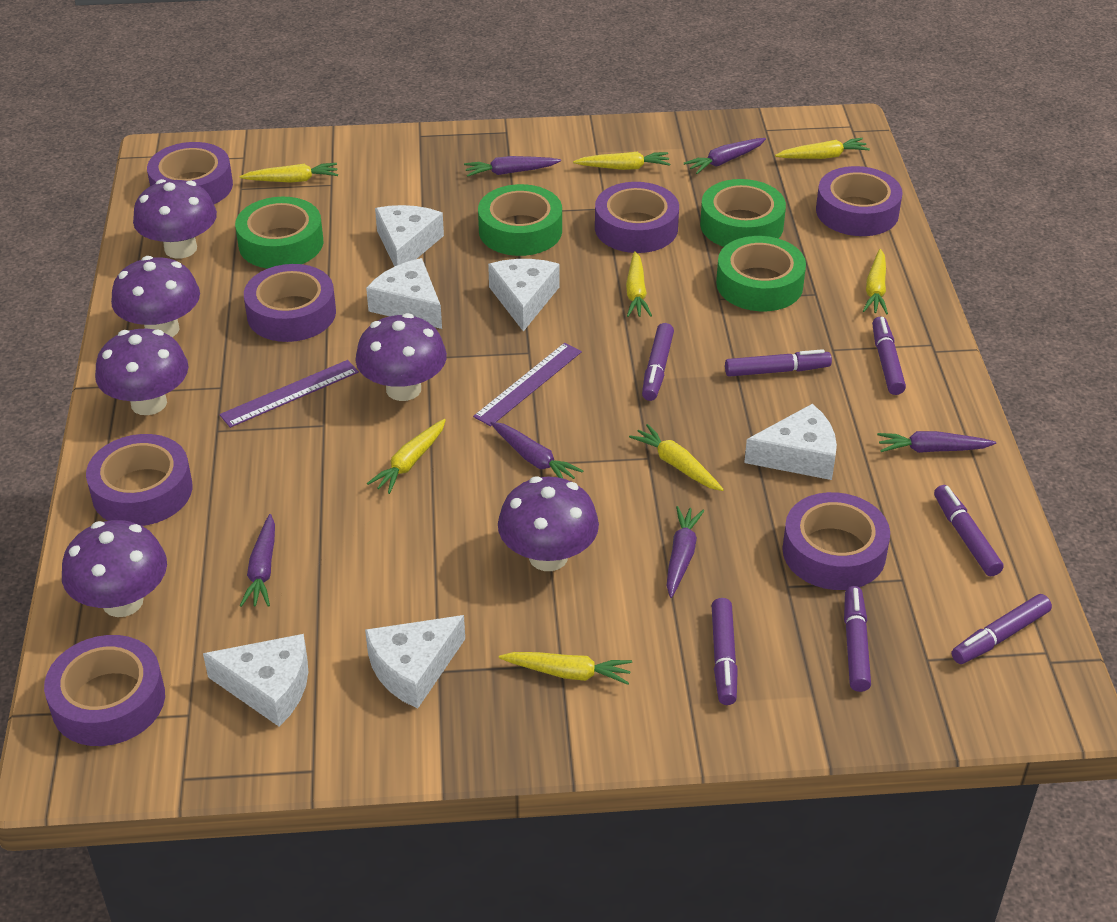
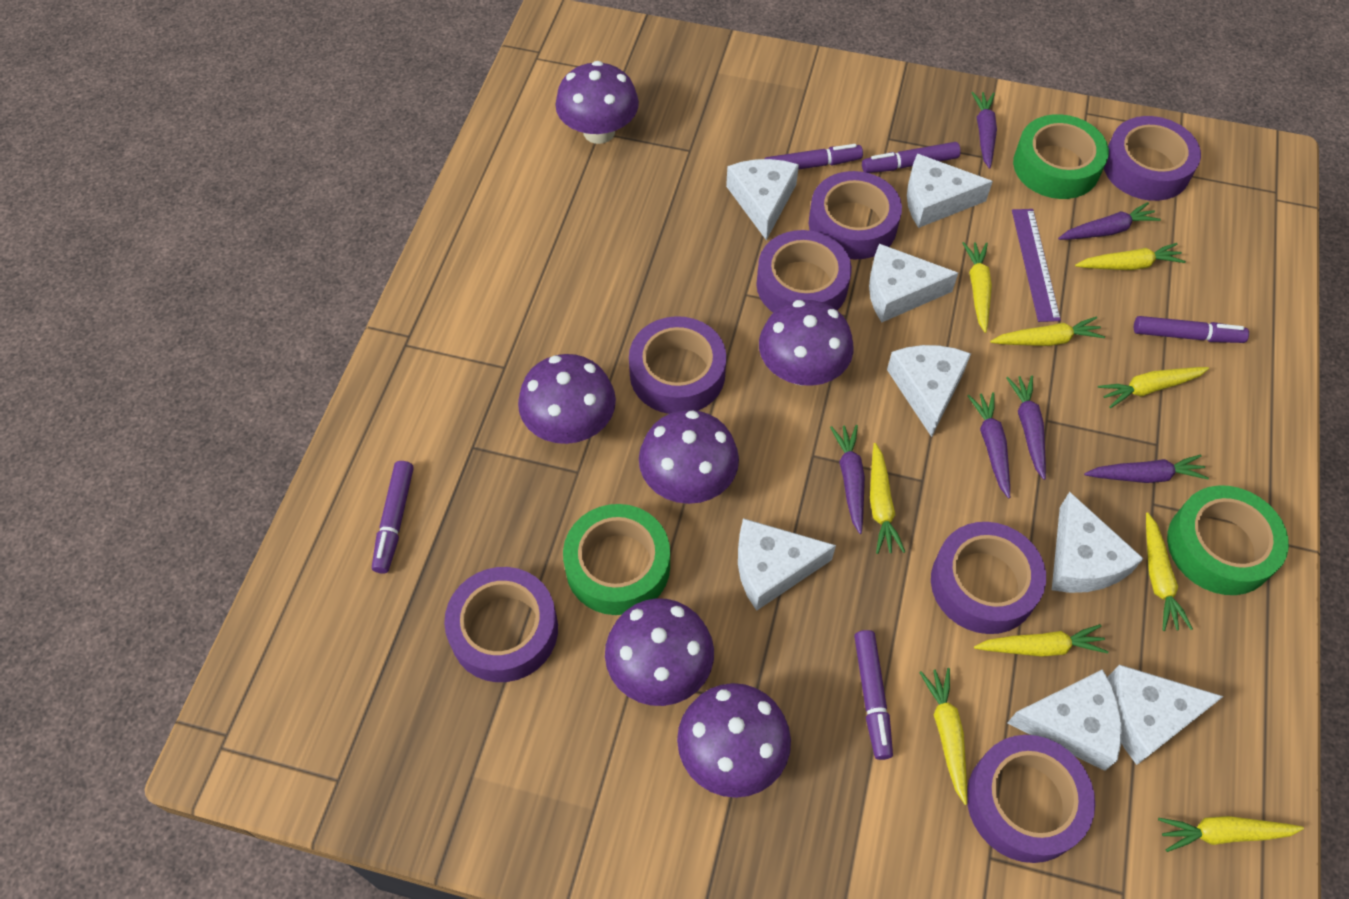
green tape: [235,197,323,269] [478,184,562,256] [700,179,786,247] [716,236,806,311] = 4 -> [563,504,670,615] [1013,114,1109,199] [1167,485,1289,595] = 3
purple marker: [642,323,674,401] [711,598,738,705] [725,349,832,377] [844,586,871,692] [872,317,906,395] [934,485,1004,576] [952,594,1052,664] = 7 -> [372,461,414,574] [764,144,863,170] [854,630,893,760] [862,142,961,173] [1134,316,1249,343] = 5
purple ruler: [219,360,359,428] [473,343,582,426] = 2 -> [1012,209,1061,322] = 1
white cheese: [203,634,308,726] [365,615,465,709] [366,258,442,329] [375,205,444,267] [488,259,560,332] [744,404,837,480] = 6 -> [726,159,799,240] [738,518,836,611] [869,244,958,322] [887,345,971,437] [907,153,993,228] [1007,669,1122,771] [1052,492,1144,593] [1108,665,1224,765] = 8
yellow carrot: [239,163,338,183] [367,419,446,494] [499,652,632,685] [573,152,670,170] [626,251,652,317] [629,424,724,491] [775,138,870,159] [863,249,888,315] = 8 -> [870,443,905,554] [919,668,967,805] [962,242,992,333] [974,624,1109,657] [990,316,1105,346] [1075,243,1186,270] [1098,367,1209,408] [1146,513,1193,631] [1158,816,1304,852] = 9

